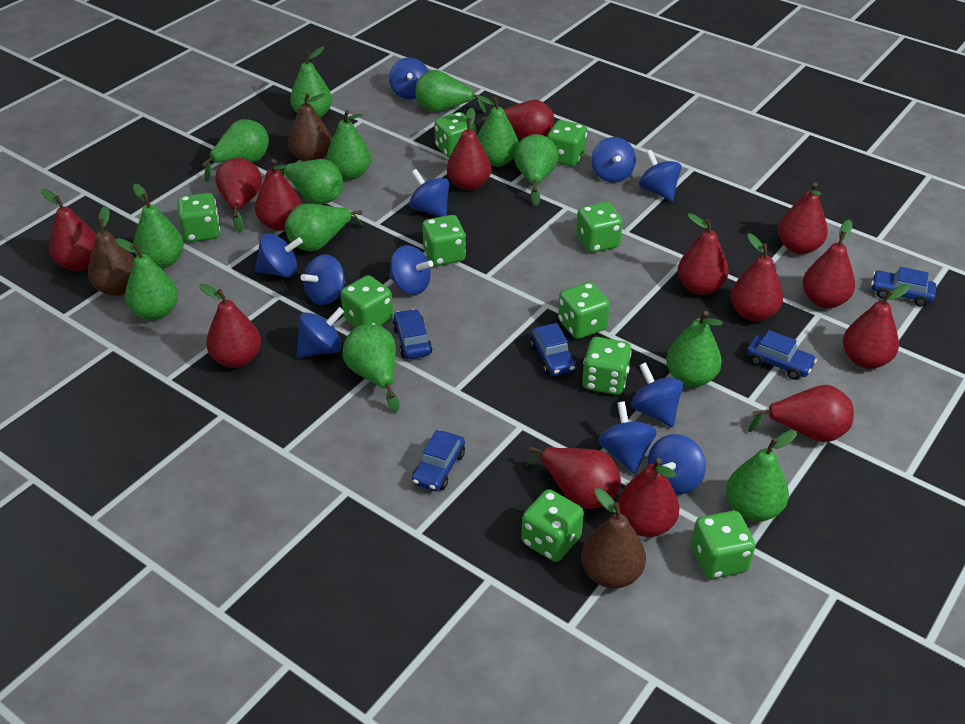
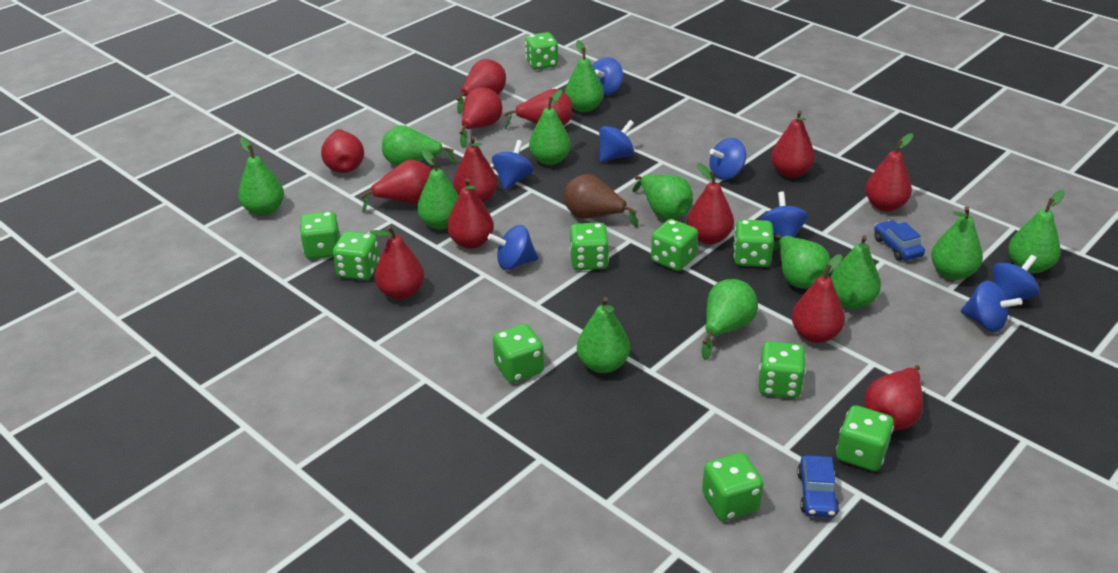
blue car: [393,309,432,359] [412,430,465,491] [530,323,576,376] [747,330,817,380] [871,267,936,307] = 5 -> [797,455,839,518] [874,220,925,261] = 2
blue spinning top: [255,234,303,277] [297,307,344,358] [301,254,346,305] [389,57,429,99] [389,245,433,295] [409,169,449,217] [591,137,636,183] [598,401,657,474] [631,362,683,428] [639,150,681,202] [647,434,706,494] = 11 -> [488,225,538,270] [492,140,534,190] [592,57,623,96] [599,120,634,163] [709,138,746,180] [761,192,808,240] [961,281,1022,332] [992,255,1039,300] = 8
brown pear: [88,206,135,296] [288,93,332,161] [581,488,646,589] = 3 -> [564,174,638,227] = 1
green pear: [116,238,178,320] [133,184,184,269] [202,119,269,182] [279,159,343,205] [285,204,363,251] [290,47,332,118] [326,110,371,180] [343,324,399,413] [415,70,486,113] [476,95,519,167] [514,134,558,206] [666,311,723,387] [726,430,797,521] = 13 -> [238,137,284,216] [382,125,456,166] [417,149,459,230] [529,89,571,165] [565,40,604,112] [577,297,630,373] [632,175,693,219] [702,279,758,360] [773,234,830,289] [830,235,881,309] [931,206,983,280] [1008,190,1065,273] = 12
red pear: [41,189,96,271] [199,284,261,368] [215,158,262,232] [255,159,302,231] [447,108,491,191] [482,100,554,139] [526,447,621,509] [618,458,679,537] [678,213,729,295] [731,233,783,321] [748,385,854,442] [778,182,828,254] [802,219,855,308] [843,284,910,369] = 14 -> [321,129,364,173] [360,160,431,213] [370,226,424,300] [447,178,494,249] [453,136,497,203] [456,59,506,114] [460,87,502,148] [505,89,572,129] [687,163,734,244] [771,111,815,178] [792,254,845,343] [864,365,923,430] [865,133,913,211] = 13

